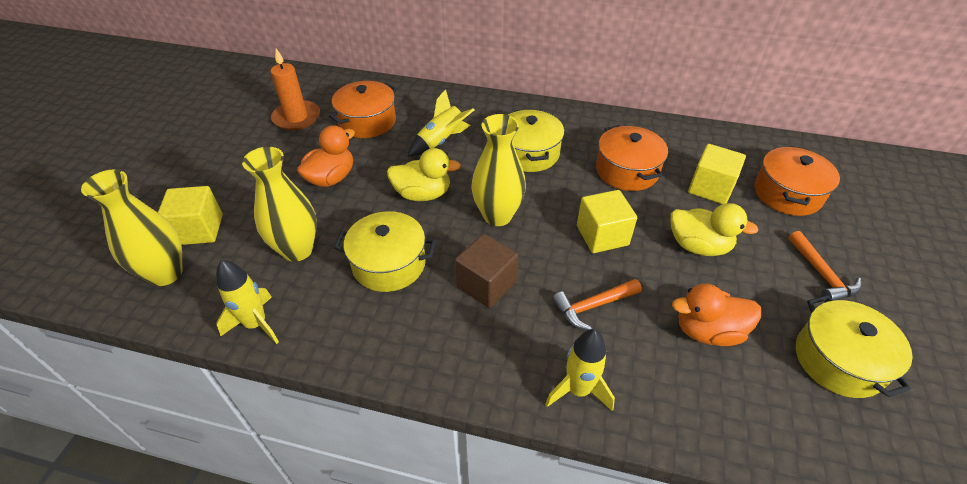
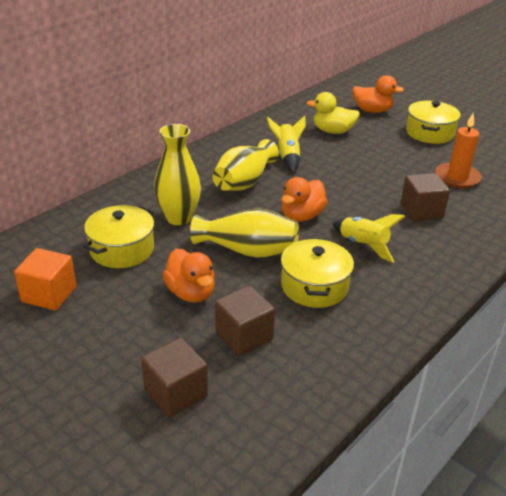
brown cube: [455,234,518,308] = 1 -> [141,338,208,418] [215,286,275,356] [401,173,450,221] = 3
orange cube: none = 0 -> [14,248,77,310] = 1
orange duck: [297,125,355,187] [672,283,761,346] = 2 -> [162,249,215,303] [281,177,327,222] [352,75,404,113] = 3
orange hammer: [552,279,642,330] [788,231,862,302] = 2 -> none = 0
orange pot: [329,81,397,138] [596,125,668,191] [755,146,840,216] = 3 -> none = 0
yellow cube: [158,186,223,245] [577,190,637,253] [688,144,746,204] = 3 -> none = 0
yellow duck: [387,148,461,201] [671,203,759,256] = 2 -> [307,92,360,134] = 1
yellow rocket: [216,260,279,344] [408,89,475,156] [545,329,615,411] = 3 -> [267,116,306,173] [333,214,405,262] = 2

